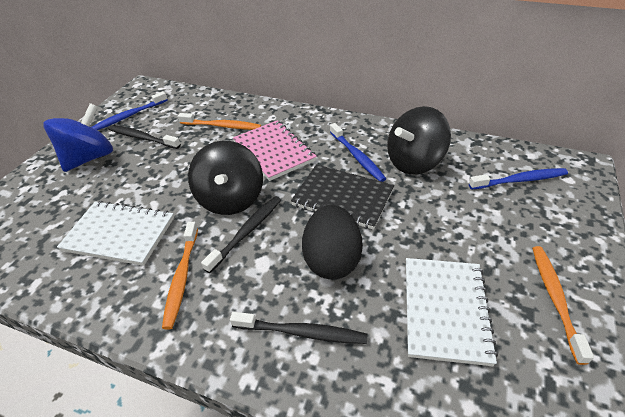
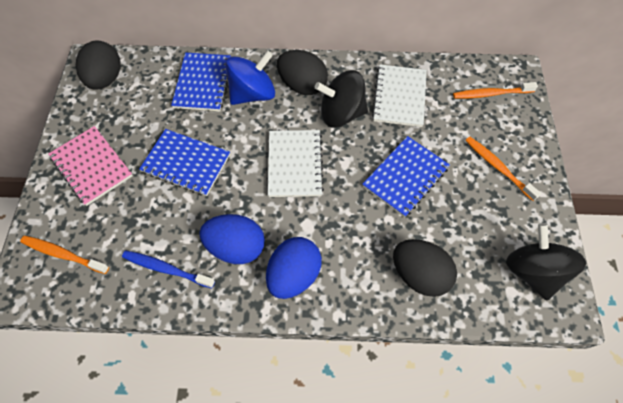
black egg: [302,205,363,279] = 1 -> [76,40,121,90] [277,50,328,95] [393,239,457,297] = 3
black notebook: [291,164,394,230] = 1 -> none = 0
black toothbrush: [108,125,181,149] [201,196,281,273] [230,312,368,344] = 3 -> none = 0
blue egg: none = 0 -> [199,214,265,264] [266,237,322,299] = 2
blue notebook: none = 0 -> [139,129,230,196] [171,52,231,111] [362,136,450,218] = 3
blue toothbrush: [92,91,168,130] [330,123,386,182] [469,168,568,189] = 3 -> [122,250,215,288] = 1

